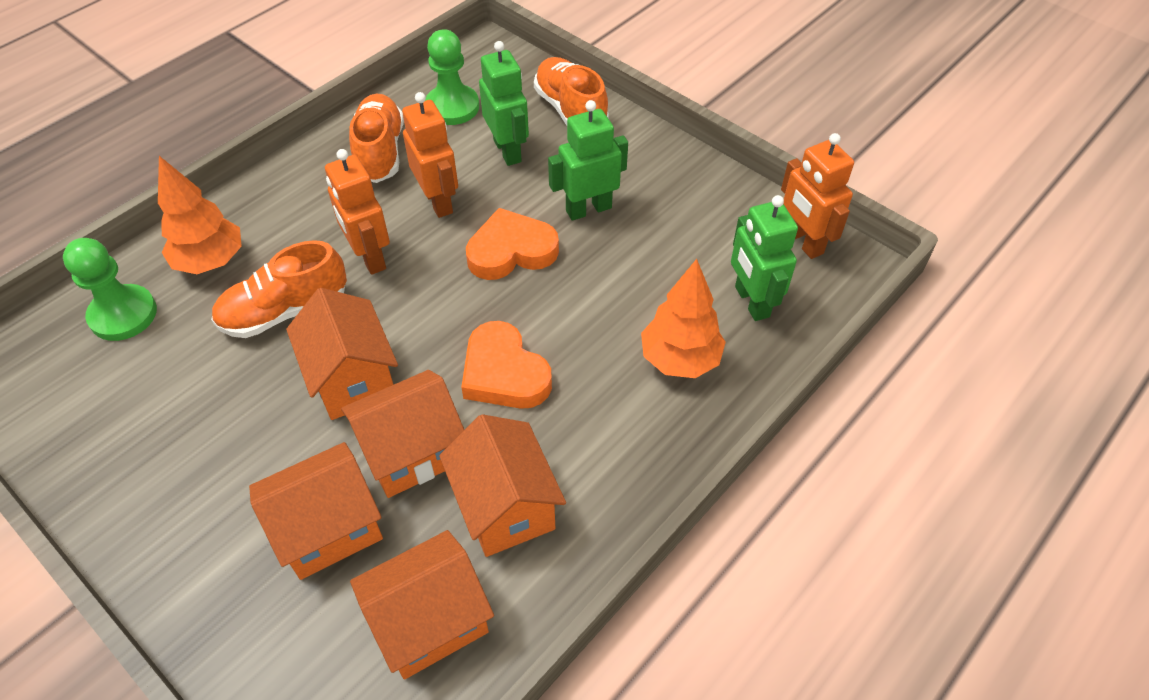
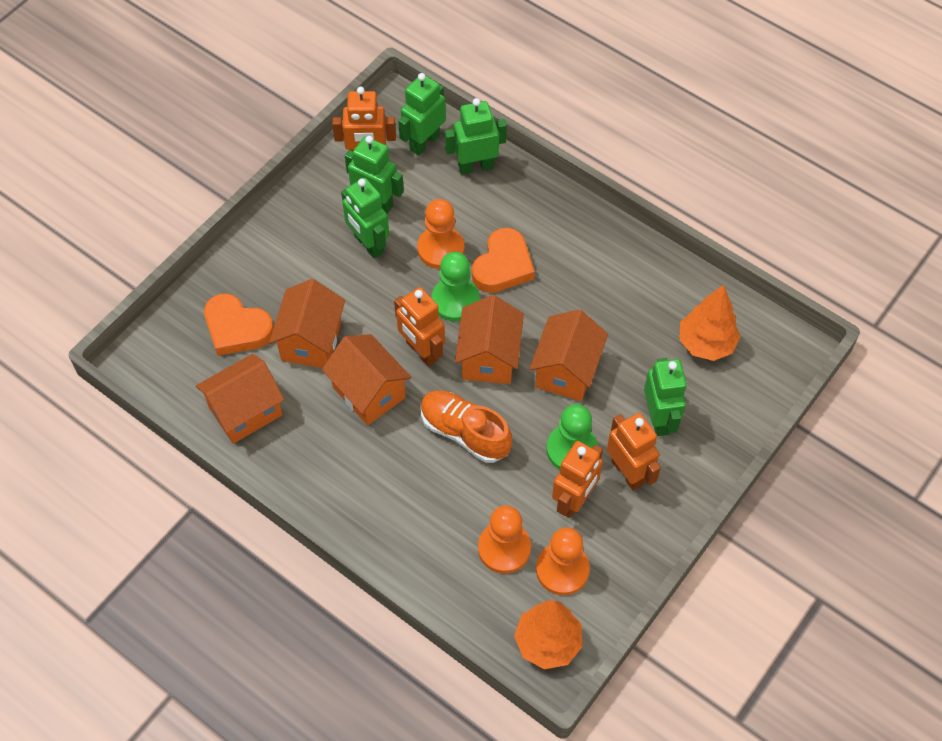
green robot: [479,41,529,166] [548,100,628,221] [731,195,798,321] = 3 -> [341,178,389,259] [345,136,404,214] [398,73,446,156] [445,98,507,175] [644,358,687,436] = 5
orange pawn: none = 0 -> [417,199,464,269] [478,505,531,574] [536,527,590,595] = 3
orange robot: [325,149,390,275] [402,92,458,218] [781,133,854,259] = 3 -> [332,87,396,151] [394,287,445,366] [552,441,603,518] [607,413,661,491] = 4
orange shoe: [211,240,347,338] [349,94,404,183] [534,57,609,126] = 3 -> [421,390,512,463] = 1

